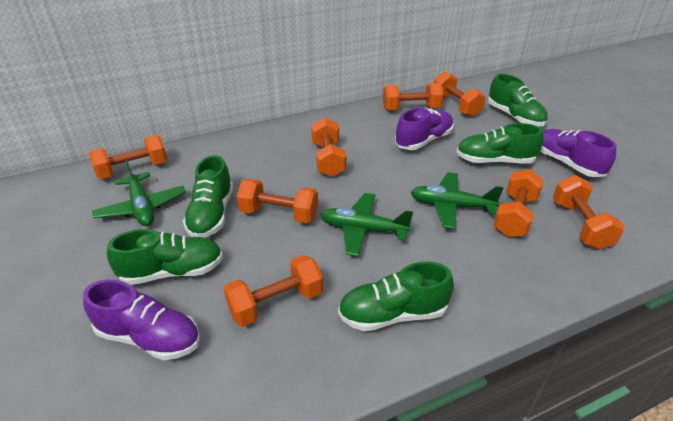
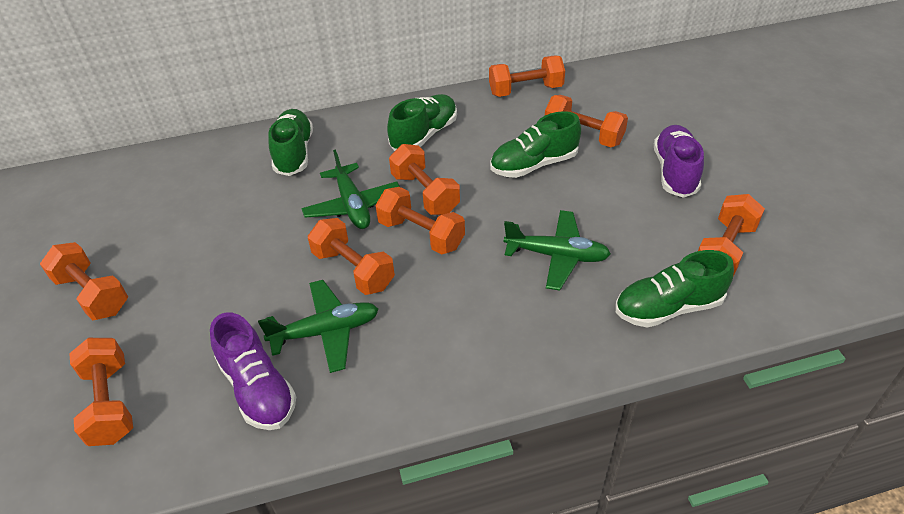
green shoe: [107,229,223,285] [183,155,233,238] [338,262,454,331] [456,123,543,164] [488,74,548,127] = 5 -> [268,109,313,176] [387,94,457,151] [490,111,581,178] [615,250,734,327] = 4
purple shoe: [83,280,200,360] [395,108,454,150] [540,129,616,177] = 3 -> [210,313,296,430] [654,125,704,198] = 2

